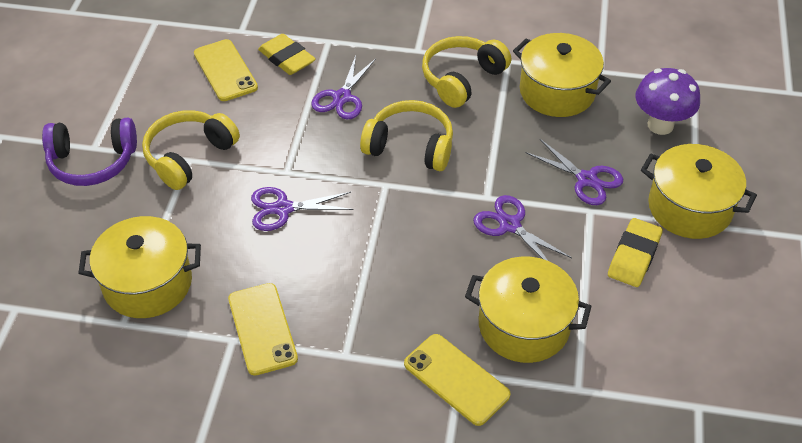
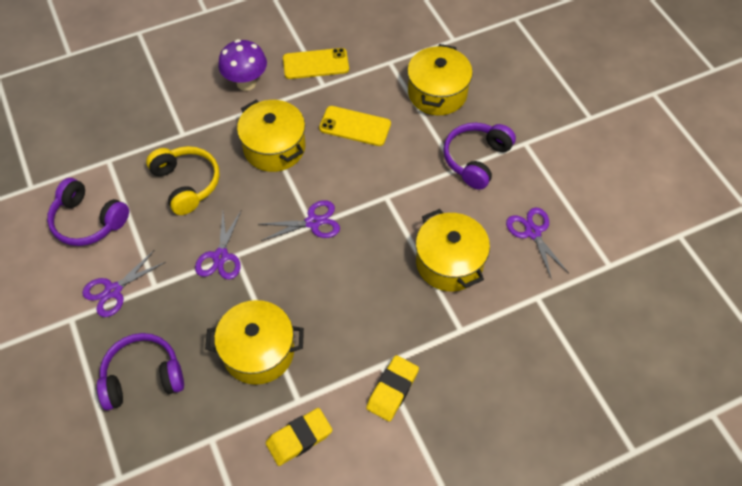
purple headphones: [42,118,137,186] = 1 -> [47,178,129,246] [97,333,184,410] [443,123,516,190] = 3
yellow headphones: [142,110,240,190] [360,100,453,171] [422,36,511,108] = 3 -> [146,146,220,215] = 1
yellow phone: [194,39,258,101] [228,283,298,376] [404,334,511,426] = 3 -> [283,48,349,79] [319,106,391,146] = 2

